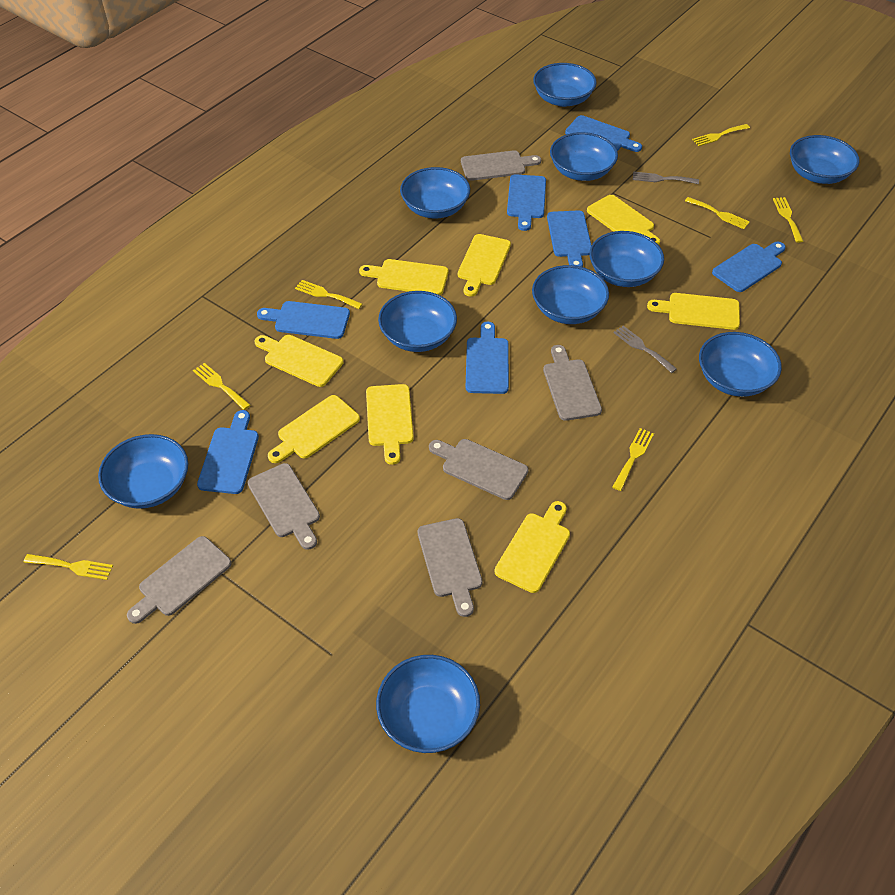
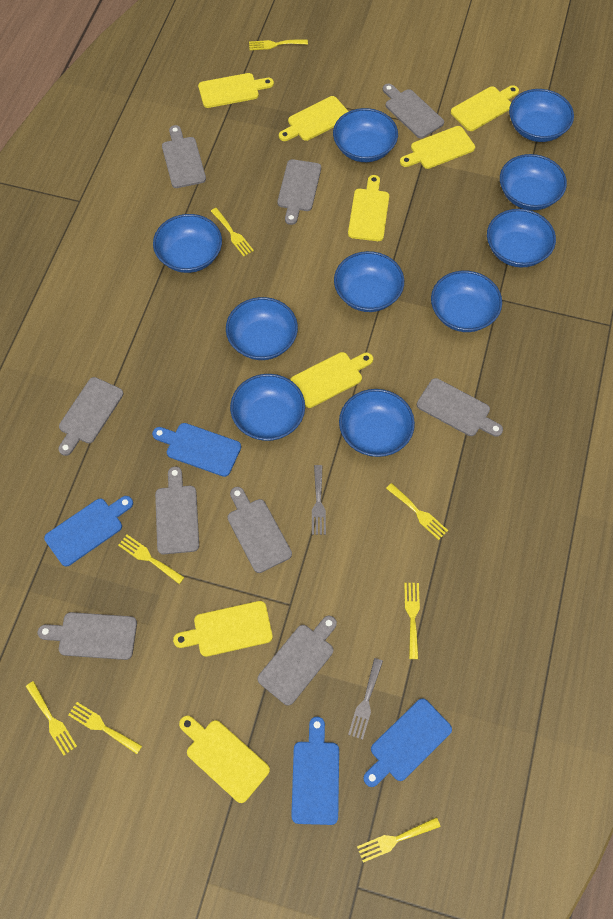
blue cutting board: [197,410,259,494] [257,301,350,339] [466,322,509,394] [507,174,546,231] [547,210,592,267] [565,115,642,152] [712,242,786,292] = 7 -> [44,496,133,567] [152,423,241,477] [291,717,339,825] [363,698,452,787] = 4
grey cutting board: [127,536,232,624] [248,463,320,550] [417,518,482,617] [429,439,528,500] [461,150,541,181] [543,345,602,421] = 6 -> [38,612,137,660] [58,377,124,456] [155,466,199,554] [162,125,206,188] [227,487,292,573] [258,616,337,706] [277,159,321,225] [383,84,444,138] [417,378,503,437] = 9
yellow fork: [24,554,113,580] [193,363,250,410] [295,280,363,309] [612,428,654,491] [685,197,750,229] [692,124,750,146] [773,197,803,243] = 7 -> [26,681,77,755] [68,702,142,754] [118,535,185,584] [211,208,254,257] [249,39,308,50] [357,817,441,862] [386,483,448,540] [404,583,420,659] = 8

